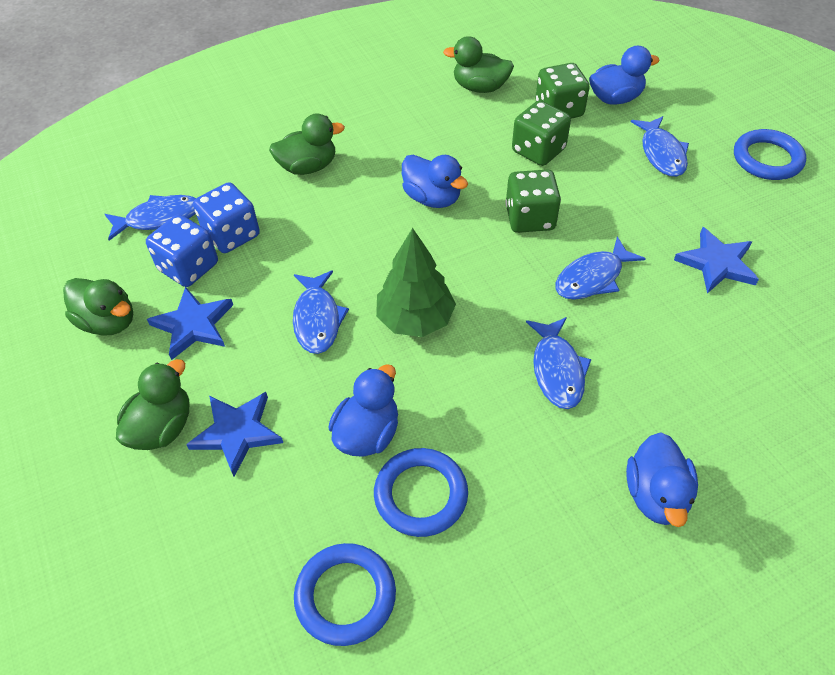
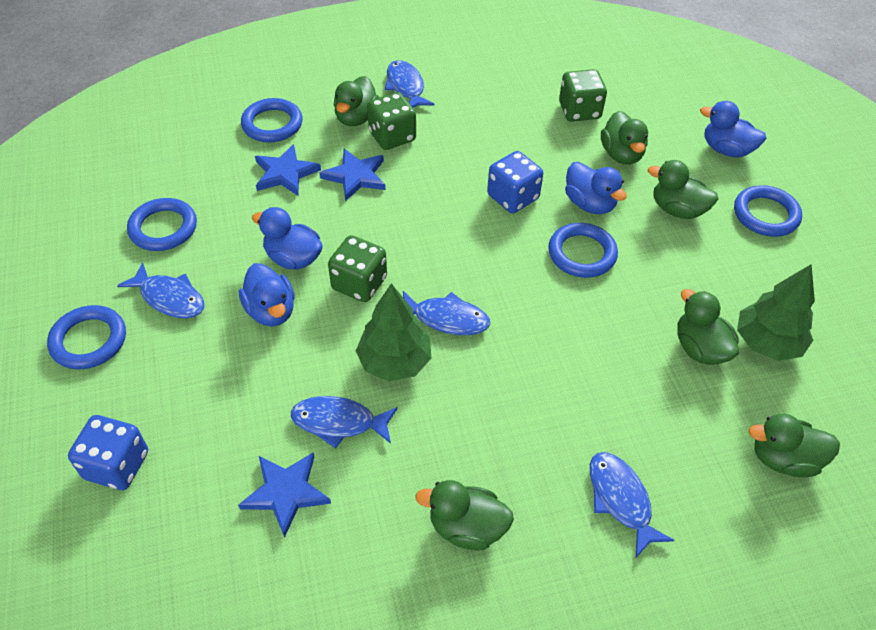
blue ring: [294,543,396,646] [374,448,468,537] [734,129,806,180] = 3 -> [47,305,126,370] [127,198,197,251] [241,98,303,142] [548,223,618,278] [734,185,802,237] = 5
green duck: [63,278,133,336] [116,359,189,450] [269,113,345,175] [443,36,514,93] = 4 -> [334,76,379,126] [415,480,514,551] [601,111,648,165] [648,160,718,219] [677,289,739,365] [749,414,840,477] = 6
green tree: [376,228,456,337] = 1 -> [356,283,431,381] [737,264,815,361] = 2

